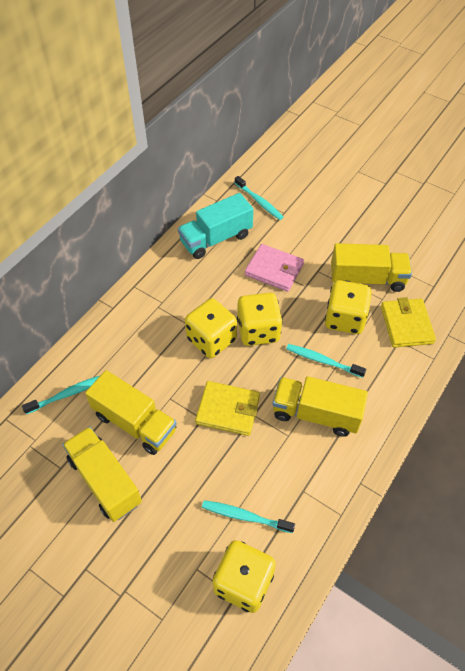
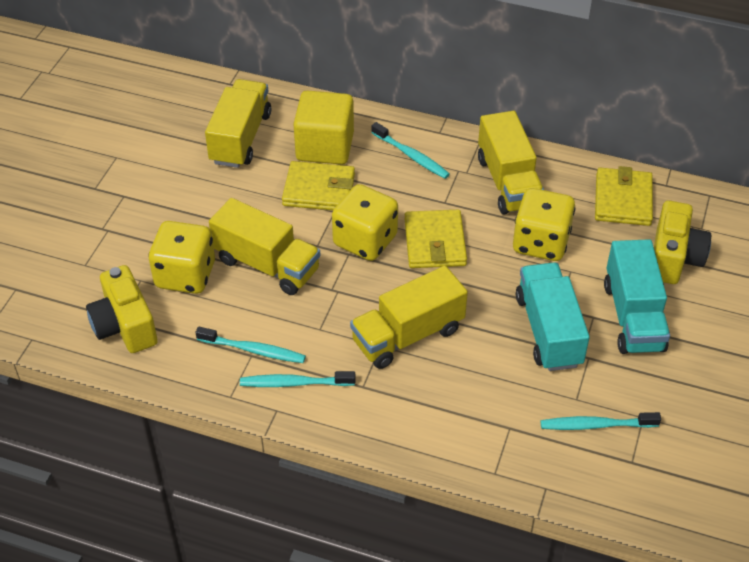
pink wallet: [245,244,304,292] = 1 -> none = 0
turquoise truck: [178,193,254,259] = 1 -> [516,262,590,371] [604,239,670,354] = 2
yellow camera: none = 0 -> [86,265,158,353] [654,200,711,284] = 2
yellow cube: none = 0 -> [294,91,354,165] = 1
yellow dice: [185,298,237,358] [213,540,276,613] [237,293,283,346] [325,280,372,334] = 4 -> [149,221,215,294] [332,184,398,261] [513,188,575,261] = 3
yellow wallet: [195,381,260,436] [381,297,436,347] = 2 -> [282,161,355,210] [405,210,467,268] [595,166,653,226] = 3

